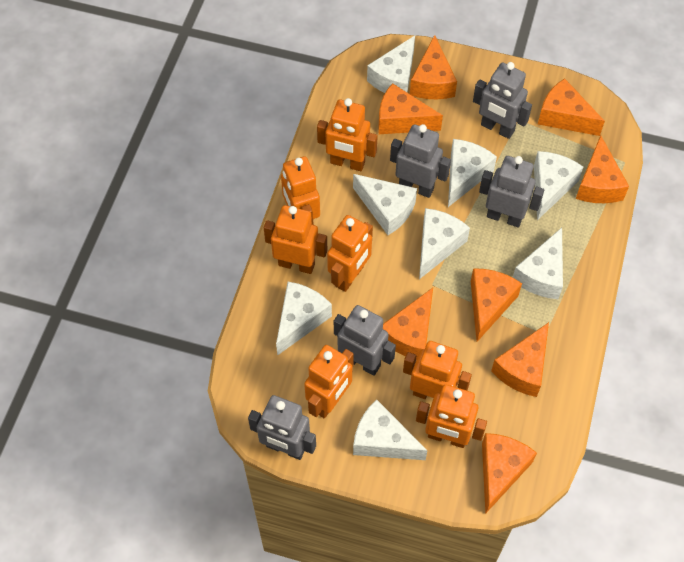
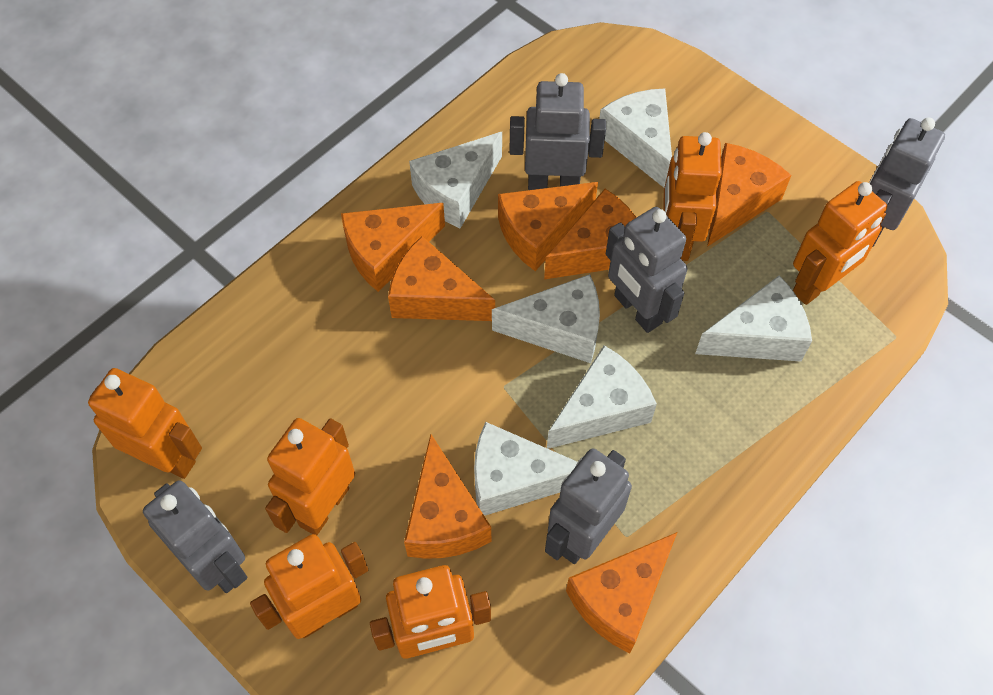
orange cheese: [379,83,443,134] [383,288,433,360] [410,35,457,99] [471,268,522,342] [482,433,537,514] [491,322,549,397] [538,78,605,136] [576,135,629,203] = 8 -> [341,203,445,292] [388,236,495,321] [404,434,491,559] [498,182,598,271] [544,189,637,279] [566,532,677,653] [707,143,791,247] = 7
orange robot: [264,205,327,274] [281,156,320,225] [304,345,354,419] [317,98,378,171] [327,215,373,292] [403,341,472,399] [416,385,487,448] = 7 -> [88,368,202,479] [250,534,368,639] [265,418,355,535] [370,565,491,659] [664,132,722,261] [793,181,887,305] = 6
white cheese: [276,282,332,356] [353,174,417,235] [353,399,428,460] [367,36,415,93] [419,208,470,279] [448,139,497,207] [513,228,563,299] [534,151,583,220] = 8 -> [409,132,502,228] [474,422,578,516] [492,274,600,363] [547,345,657,449] [599,89,672,188] [695,276,812,362] = 6

